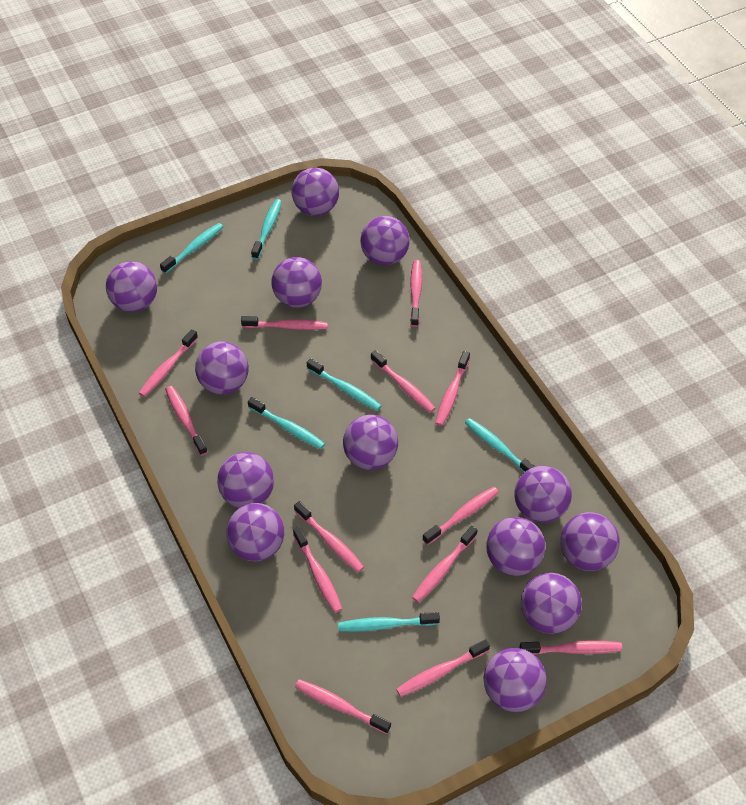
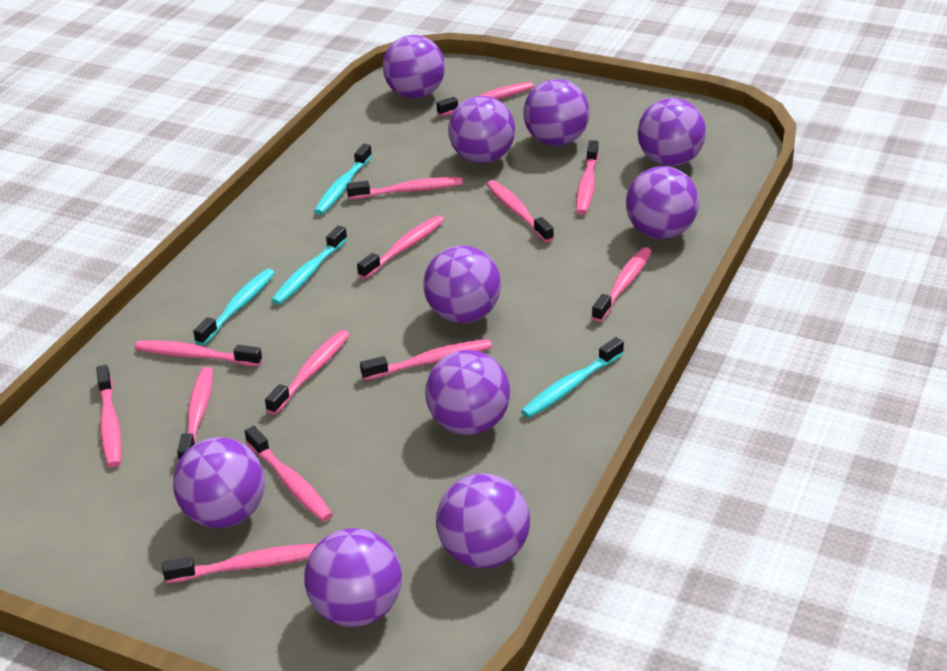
purple ball: [106,261,157,312] [195,341,249,395] [217,452,274,508] [226,503,284,562] [271,257,322,308] [292,168,339,216] [343,415,398,470] [360,216,410,265] [483,648,547,712] [486,517,545,576] [514,466,572,523] [521,573,582,634] [560,512,619,571] = 13 -> [173,437,265,528] [304,528,402,627] [383,35,445,99] [423,246,501,323] [425,350,510,435] [436,473,530,568] [448,96,515,163] [523,79,590,146] [626,166,699,239] [637,98,706,166] = 10
turquoise toothbrush: [160,223,223,274] [248,397,325,449] [251,199,282,260] [307,358,382,411] [338,612,440,632] [465,418,535,472] = 6 -> [193,268,275,346] [271,226,348,305] [314,144,372,215] [521,337,624,418] = 4

